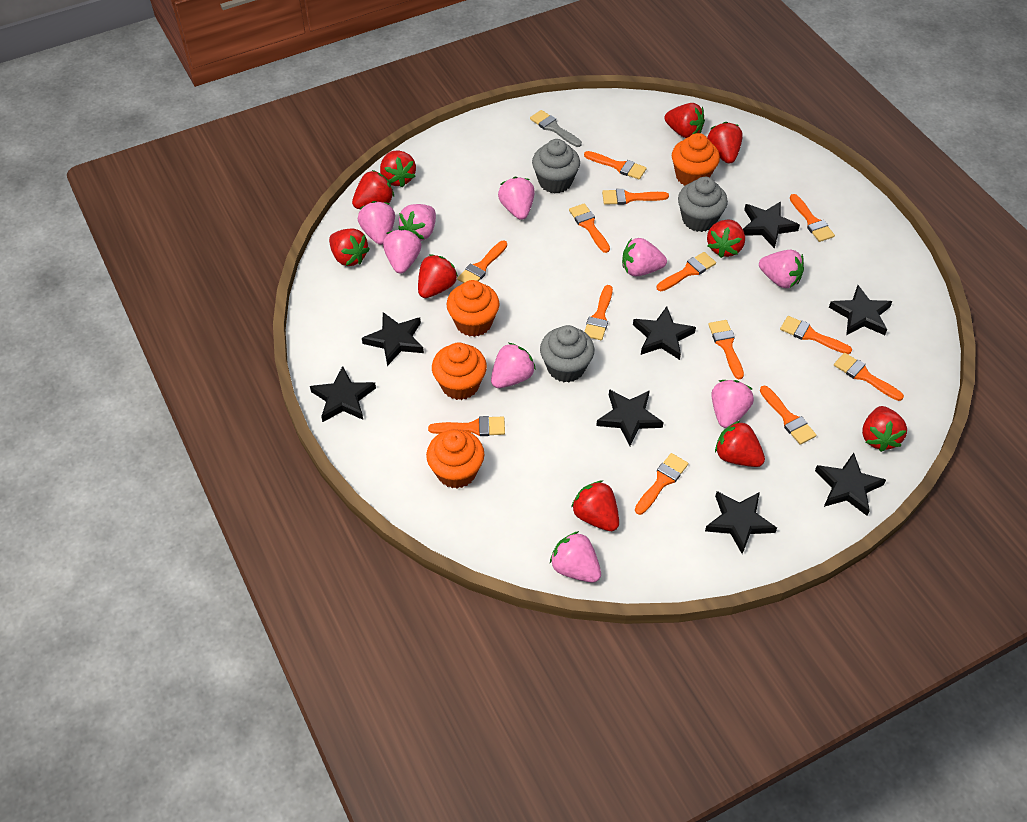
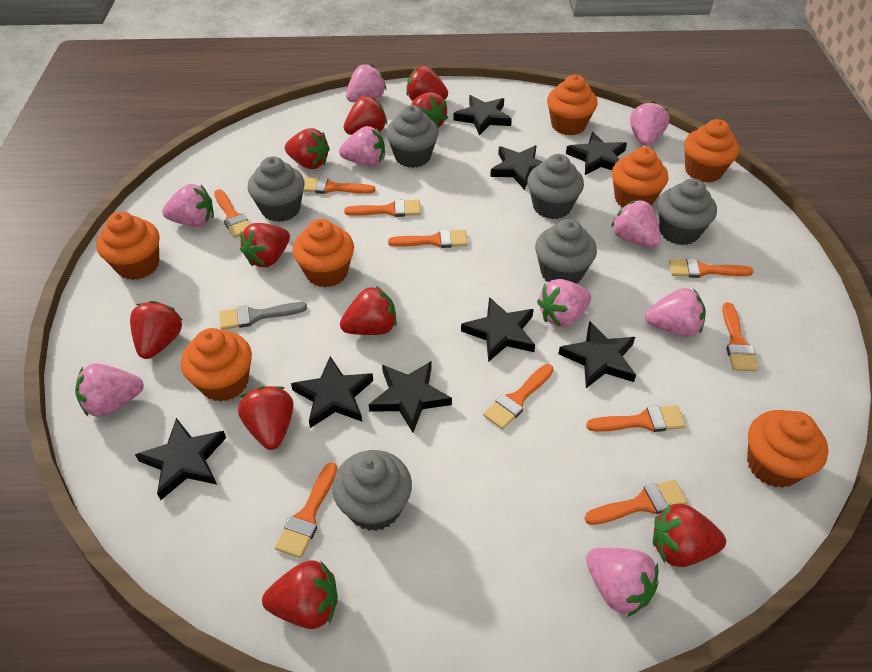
grey cupcake: [532,139,580,193] [540,325,594,383] [678,177,728,232] = 3 -> [248,156,305,222] [332,450,412,531] [386,105,439,168] [528,154,584,219] [535,219,597,283] [657,178,717,245] = 6
orange brush: [428,416,505,436] [457,241,507,283] [569,203,610,253] [584,151,647,180] [584,285,613,340] [602,189,669,205] [635,453,688,515] [657,252,716,291] [708,320,744,379] [760,385,816,445] [780,316,852,354] [790,194,835,242] [834,353,904,401] = 13 -> [214,189,250,238] [275,462,338,558] [303,177,375,194] [344,199,421,217] [388,229,468,248] [483,364,554,430] [584,479,688,525] [586,405,685,432] [669,258,754,278] [722,302,758,371] = 10
orange cupcake: [426,429,484,489] [432,343,487,400] [447,280,499,337] [672,133,720,186] = 4 -> [96,212,159,280] [181,328,252,402] [292,219,354,288] [547,75,597,135] [612,147,668,208] [684,119,739,183] [747,410,828,488] = 7

